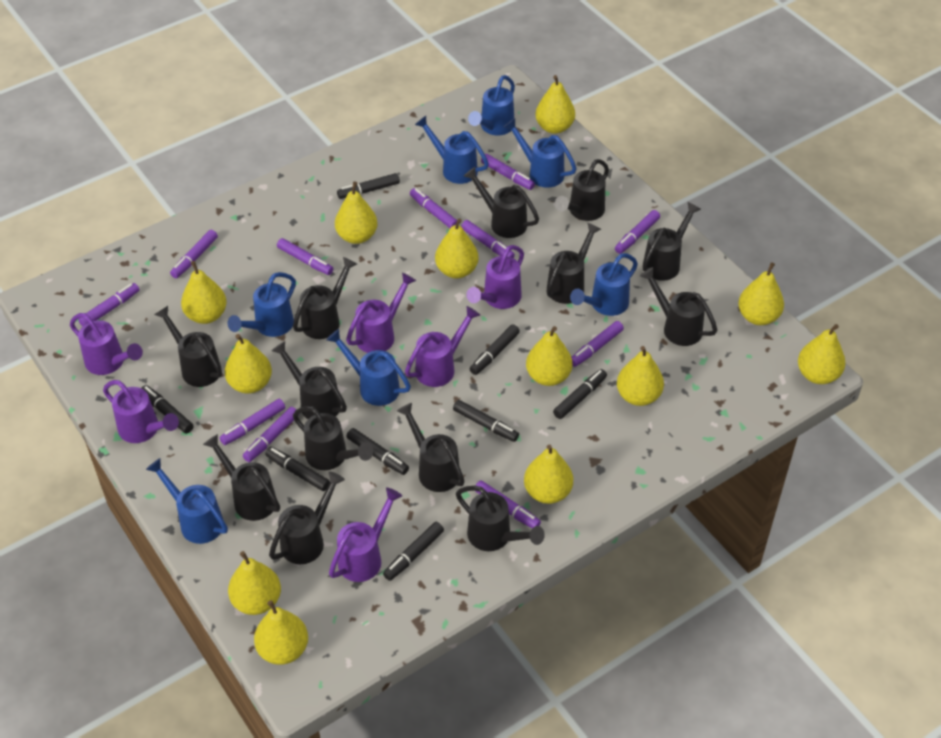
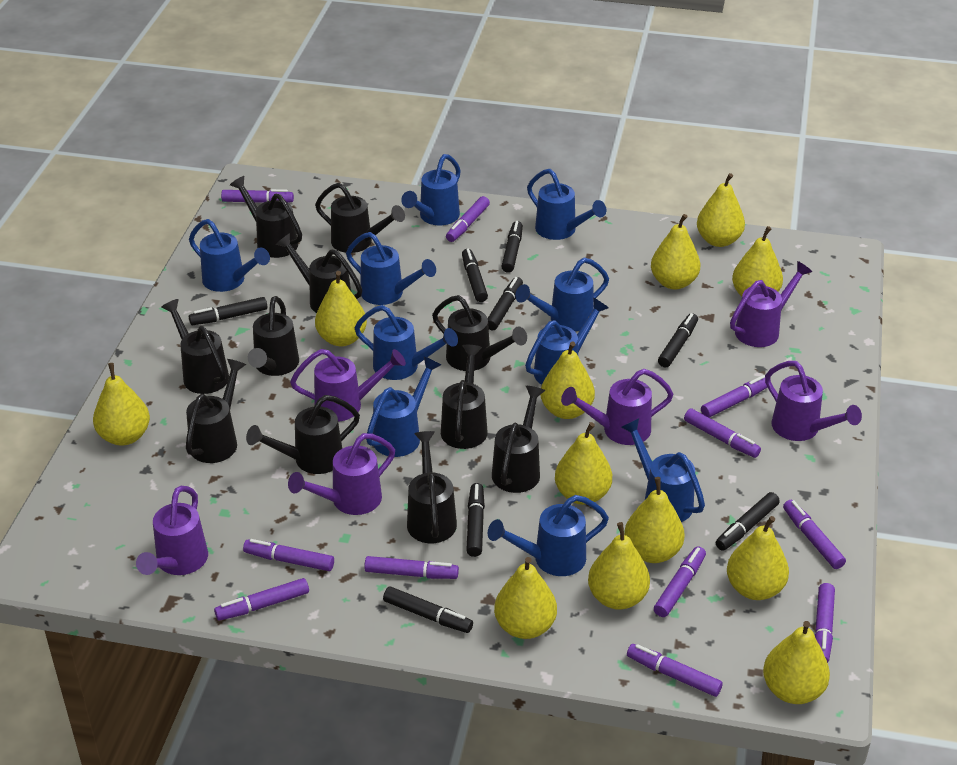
black watering can: [154,306,222,387] [203,434,280,521] [269,471,345,564] [271,341,347,419] [293,257,357,339] [293,406,373,470] [397,403,465,492] [456,486,545,551] [464,167,539,238] [547,222,601,304] [555,159,609,221] [640,267,717,346] [643,202,701,281] = 13 -> [161,299,229,394] [186,359,246,463] [230,176,302,258] [246,395,360,474] [248,296,299,376] [275,233,362,313] [315,183,405,253] [407,431,457,543] [432,295,527,371] [441,345,487,449] [492,386,545,493] = 11
blue watering can: [146,458,228,544] [228,272,296,337] [326,329,411,406] [415,116,489,184] [468,75,515,135] [504,118,577,188] [570,253,638,316] = 7 -> [189,219,270,292] [346,232,436,305] [354,305,458,380] [366,357,441,457] [401,154,461,225] [488,495,609,576] [515,258,609,331] [525,298,609,385] [527,169,606,240] [621,418,705,522] = 10

